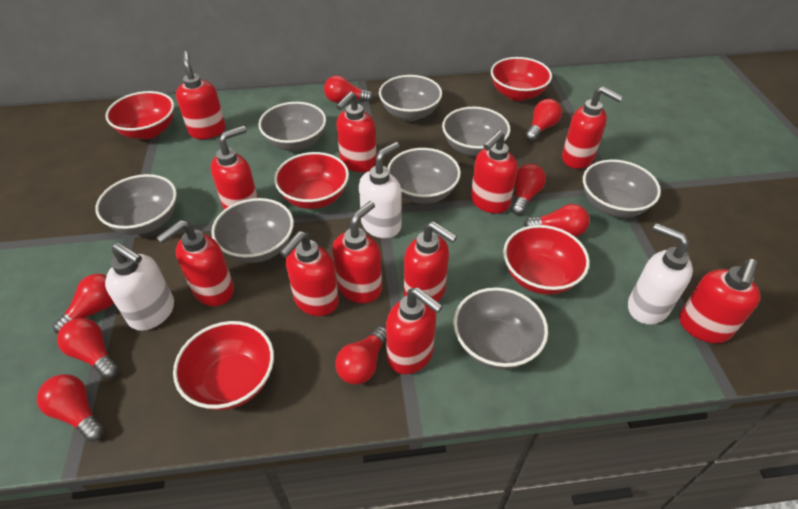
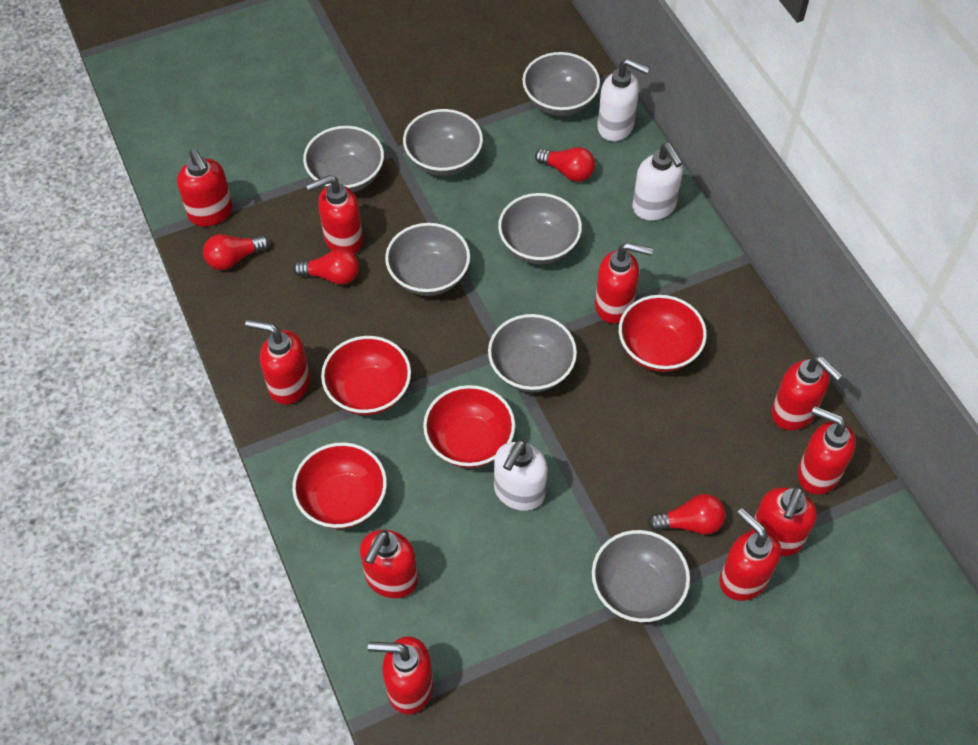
grey bowl: [95,174,177,235] [211,198,294,263] [258,102,326,151] [379,75,442,121] [388,148,461,204] [442,107,510,157] [453,287,548,369] [583,160,661,218] = 8 -> [303,126,384,192] [385,223,470,296] [403,109,483,176] [488,314,577,392] [498,193,582,264] [522,52,600,116] [592,530,690,622] = 7
red bowl: [105,91,174,139] [173,321,274,410] [274,152,349,209] [491,57,552,101] [503,225,590,295] = 5 -> [292,442,387,529] [321,336,411,415] [423,385,515,468] [619,295,707,372] = 4
red light bulb: [37,374,105,442] [53,274,114,334] [57,318,119,379] [324,76,374,103] [335,326,386,385] [511,164,546,215] [524,204,590,237] [525,99,562,141] = 8 -> [203,234,269,270] [293,249,359,285] [535,147,595,182] [648,494,726,535] = 4
red soap dispenser: [156,220,234,306] [176,51,226,139] [211,126,258,210] [280,231,339,316] [333,201,382,303] [336,92,376,172] [386,287,443,374] [404,221,457,302] [471,130,518,214] [562,86,623,169] [679,259,761,343] = 11 -> [177,149,233,227] [245,320,310,405] [306,175,363,254] [360,530,418,598] [368,636,433,714] [595,242,653,324] [719,508,781,601] [751,486,817,556] [771,356,843,430] [797,406,856,495] = 10

